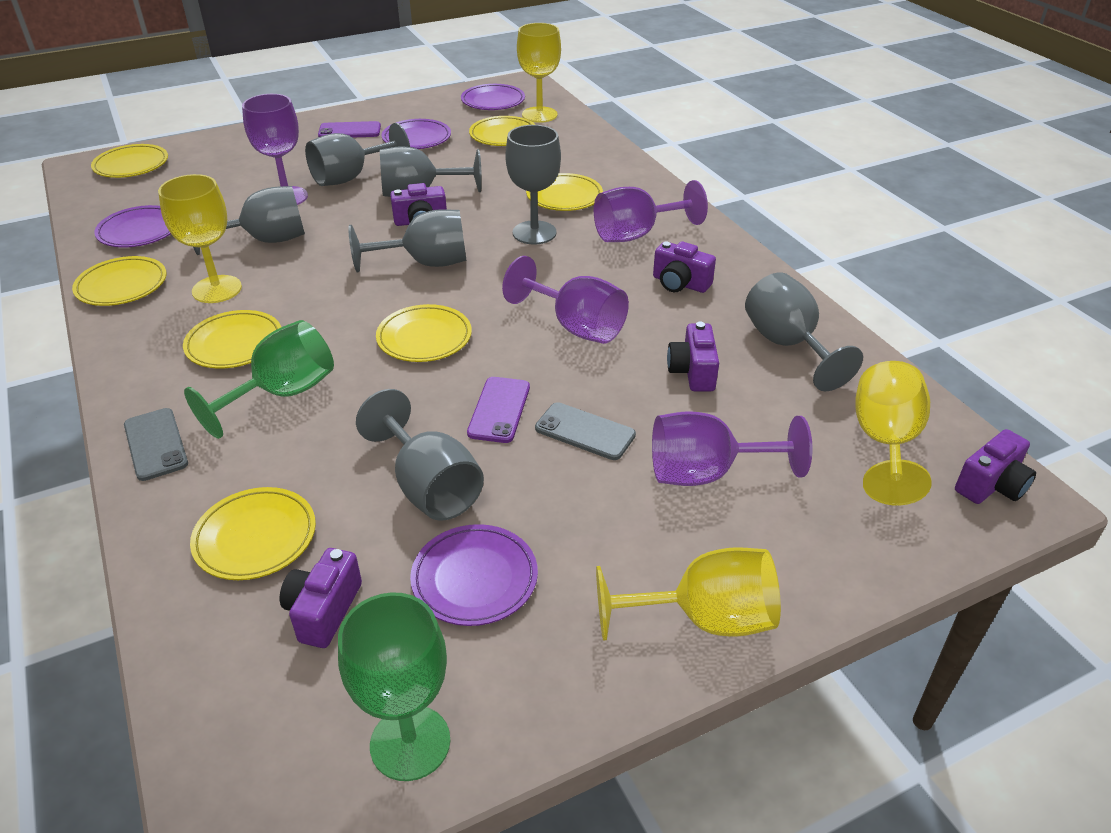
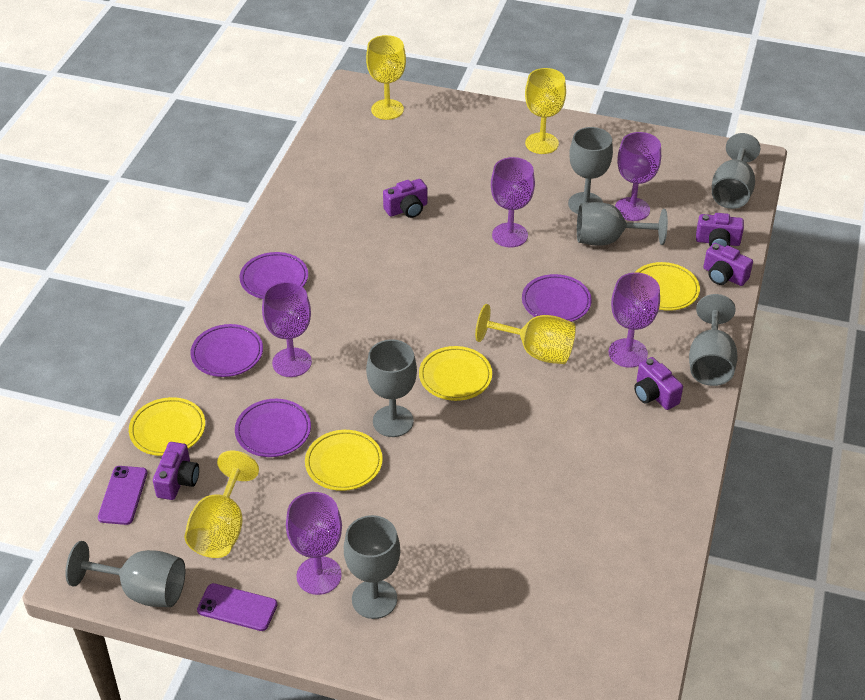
green goblet: [184,320,334,439] [338,592,450,781] = 2 -> none = 0
grey phone: [124,408,188,481] [535,402,636,460] = 2 -> none = 0
purple goblet: [242,94,308,205] [502,256,629,344] [594,180,708,242] [652,411,812,486] = 4 -> [262,282,312,377] [286,492,342,595] [491,157,535,248] [609,273,660,368] [615,132,661,221] = 5
yellow plate: [72,256,166,306] [91,144,168,178] [183,310,281,369] [190,487,316,580] [376,304,472,362] [469,116,536,146] [526,173,603,211] = 7 -> [129,397,205,456] [305,430,383,491] [419,346,492,401] [635,262,700,311] = 4

